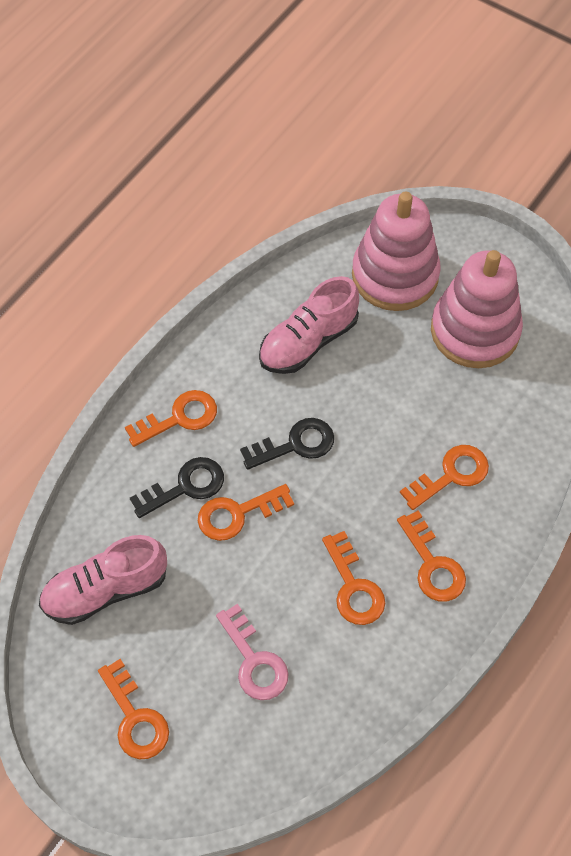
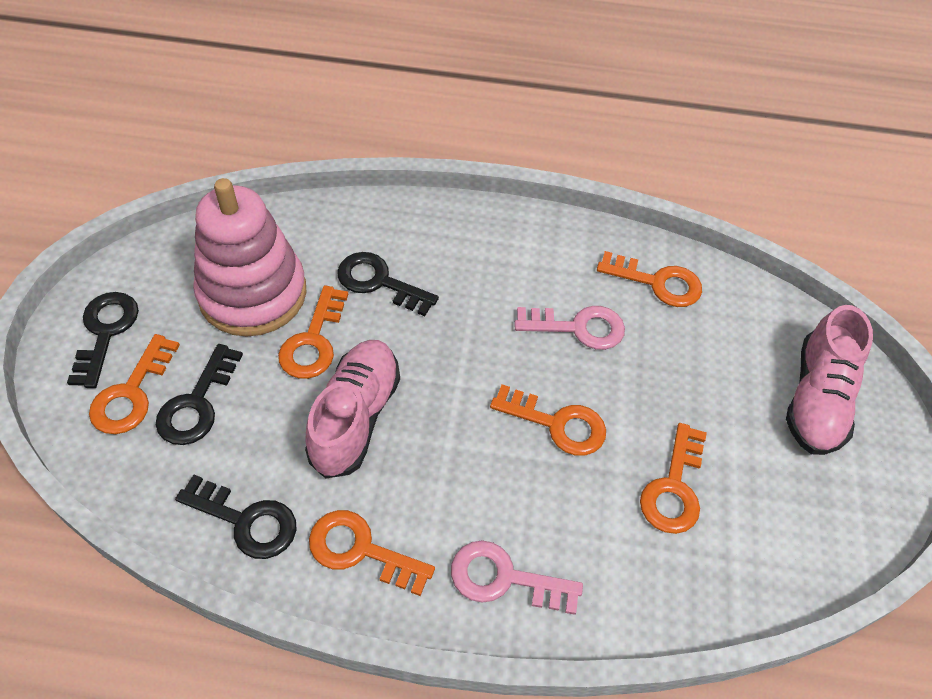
black key: [130,457,224,518] [240,418,334,470] = 2 -> [67,292,139,388] [156,344,243,445] [175,474,297,559] [338,252,439,316] = 4
pink key: [216,604,289,700] = 1 -> [451,540,583,615] [514,306,625,350] = 2
pink stacking toy: [352,192,441,311] [431,250,523,368] = 2 -> [193,178,306,337] = 1

